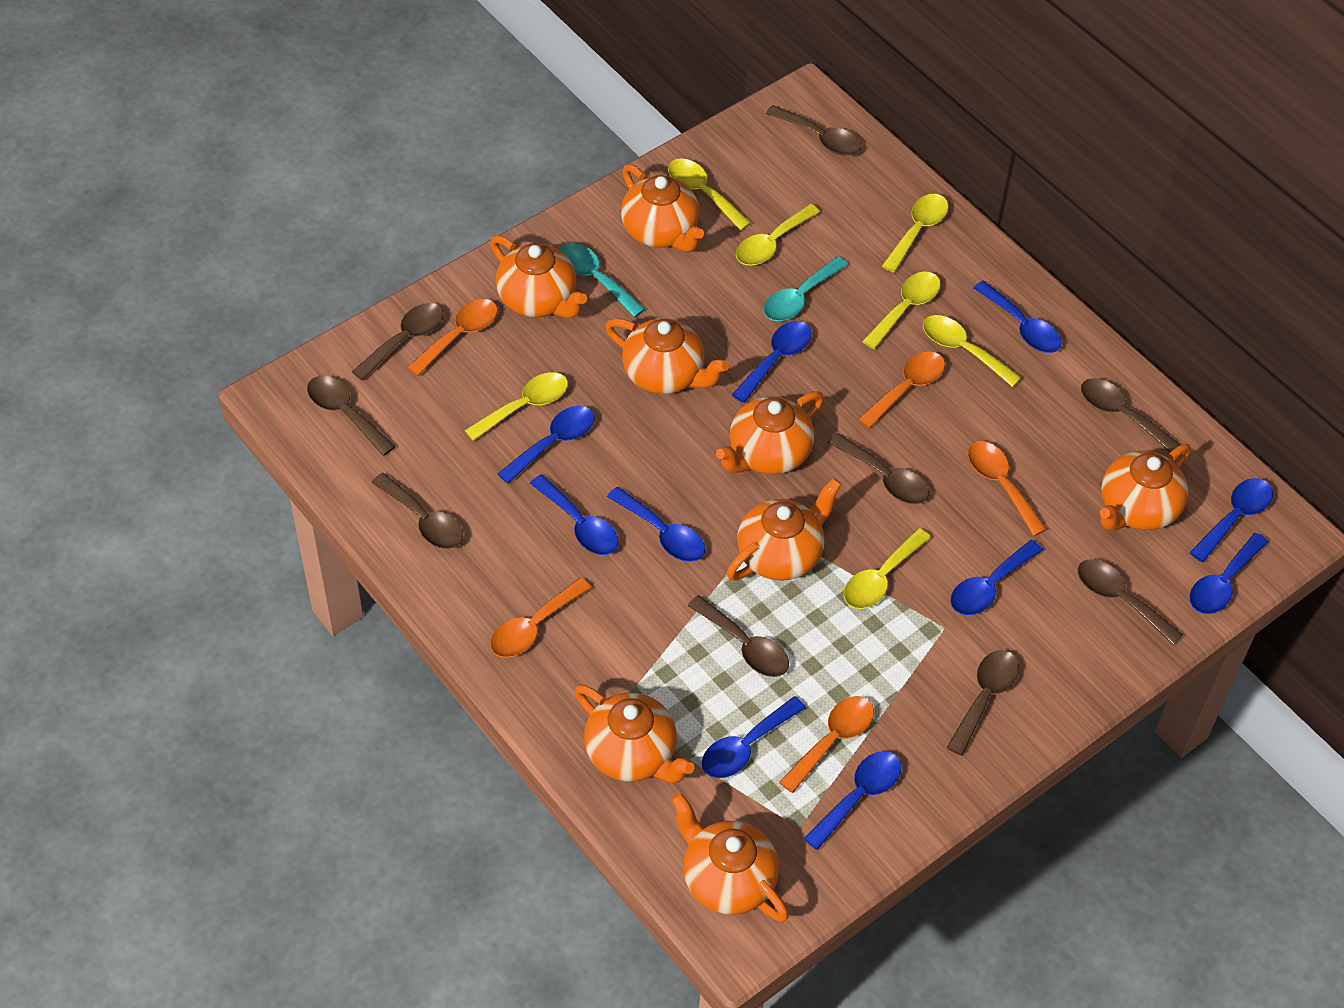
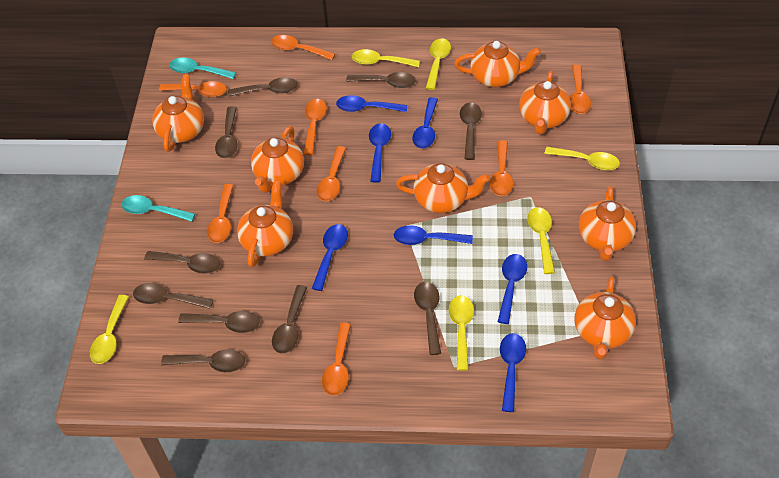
blue spoon: [498,406,595,484] [530,474,619,555] [607,487,705,562] [702,696,806,778] [732,321,811,403] [803,751,901,850] [950,540,1043,615] [973,280,1062,353] [1189,478,1273,562] [1190,533,1268,614] = 10 -> [312,224,348,291] [336,95,407,112] [369,123,391,183] [394,225,473,245] [412,97,438,148] [498,254,527,324] [500,333,526,412] = 7
brown spoon: [307,375,396,456] [352,303,444,380] [372,473,463,549] [687,595,789,677] [766,105,861,156] [828,433,929,504] [946,650,1019,756] [1078,559,1183,645] [1081,378,1181,452] = 9 -> [133,283,213,309] [144,251,220,274] [161,349,245,372] [178,311,260,333] [215,106,238,158] [228,77,298,96] [272,285,307,354] [346,72,416,88] [414,282,441,355] [460,102,482,160] = 10
orange spoon: [407,299,498,376] [490,578,591,658] [779,696,874,793] [858,352,945,429] [968,441,1047,536] = 5 -> [159,81,227,97] [207,184,234,243] [271,35,335,60] [303,99,327,155] [316,146,346,201] [322,323,351,396] [490,140,513,196] [570,65,591,114] = 8
yellow spoon: [464,372,568,441] [668,158,751,231] [736,204,820,266] [844,528,931,609] [862,272,940,349] [882,194,949,273] [923,315,1022,387] = 7 -> [90,295,129,364] [352,49,420,67] [426,38,451,90] [449,295,474,371] [527,207,555,274] [544,147,620,171] = 6

